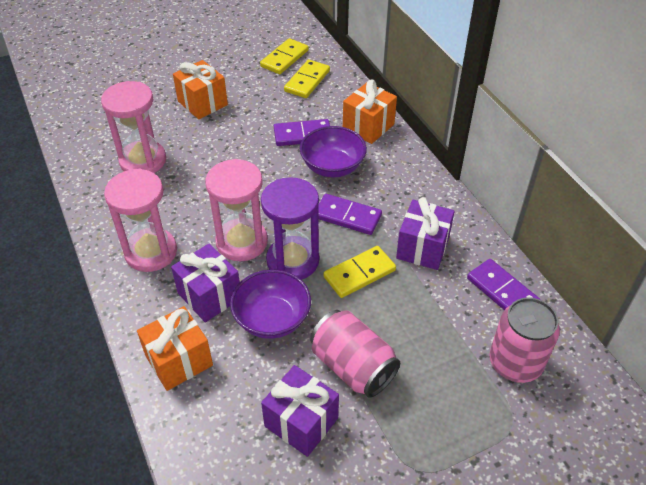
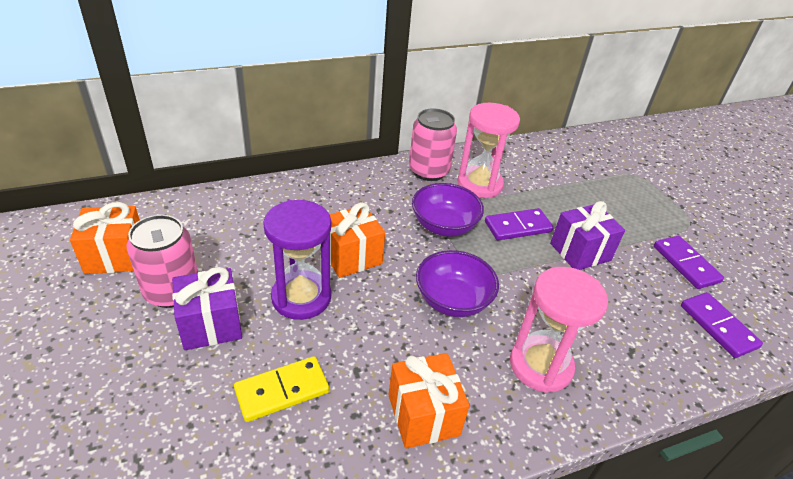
pink hourglass: [101,81,166,173] [104,169,177,272] [205,159,268,261] = 3 -> [458,103,520,198] [510,267,608,393] = 2
purple gift: [171,244,240,323] [261,365,339,457] [396,197,455,270] = 3 -> [172,267,242,350] [550,201,625,270] = 2
yellow domino: [260,38,309,74] [284,60,330,98] [323,246,396,298] = 3 -> [234,356,329,422] = 1

